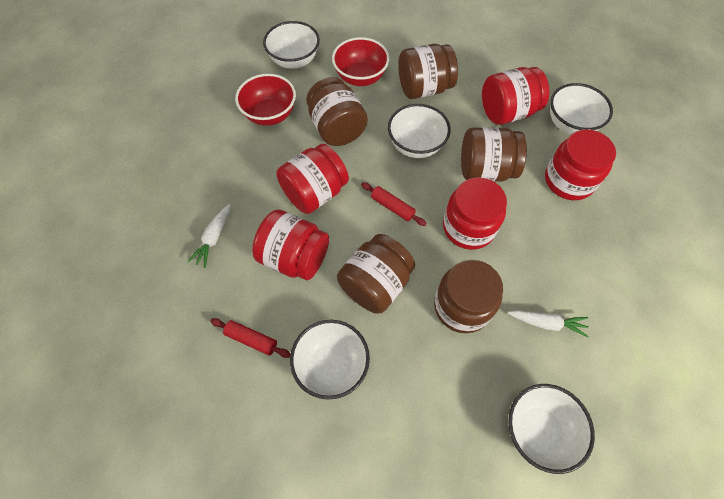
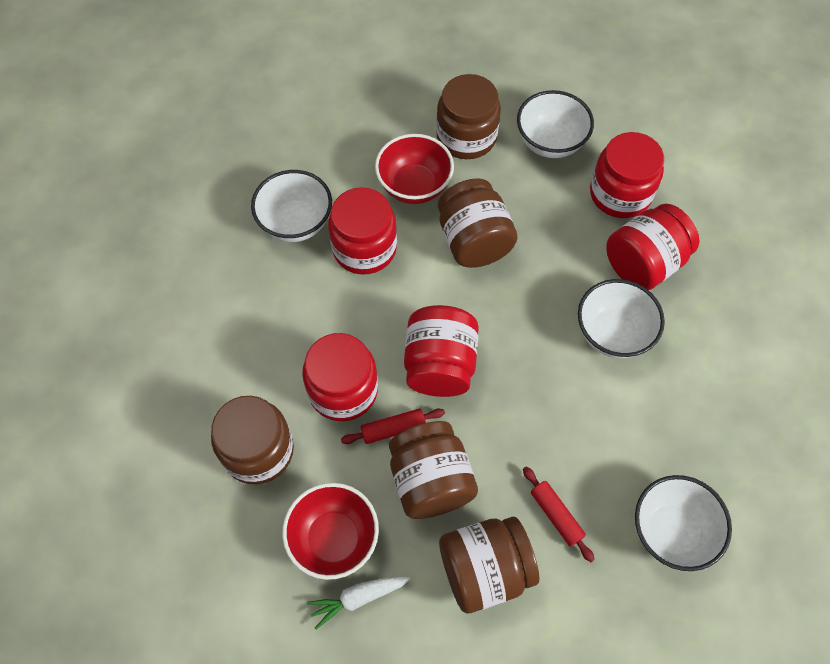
white bowl: [263,21,320,69] [290,320,370,400] [388,104,451,158] [508,384,595,474] [550,83,613,135] = 5 -> [251,170,332,242] [517,90,594,158] [578,279,665,358] [635,475,732,571] = 4
white carrot: [187,204,231,268] [507,310,589,337] = 2 -> [307,577,410,629] = 1

